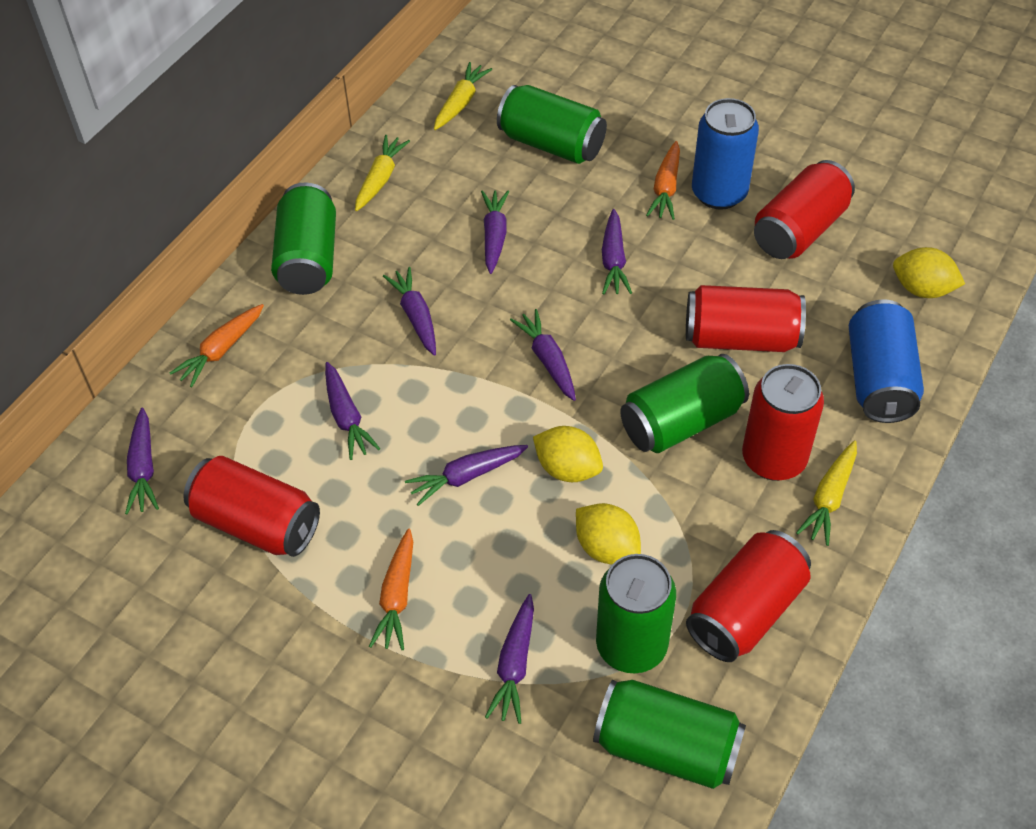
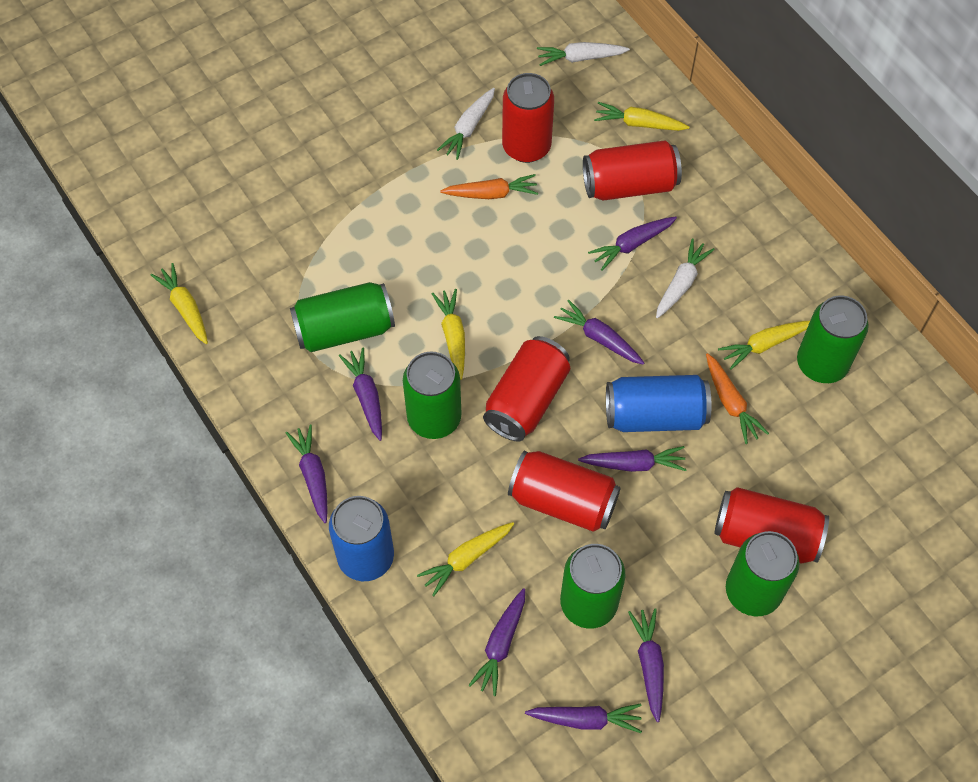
orange carrot: [170,304,264,387] [369,529,413,650] [646,141,680,220] = 3 -> [440,174,538,199] [706,353,769,444] = 2
white carrot: none = 0 -> [437,88,495,160] [537,42,630,66] [656,238,715,318] = 3
yellow carrot: [355,135,410,211] [434,62,492,130] [796,440,857,546] = 3 -> [150,263,208,344] [417,522,514,596] [431,289,465,380] [594,102,689,131] [718,321,810,370] = 5
yellow lemon: [533,426,603,482] [576,503,641,564] [893,247,965,298] = 3 -> none = 0

